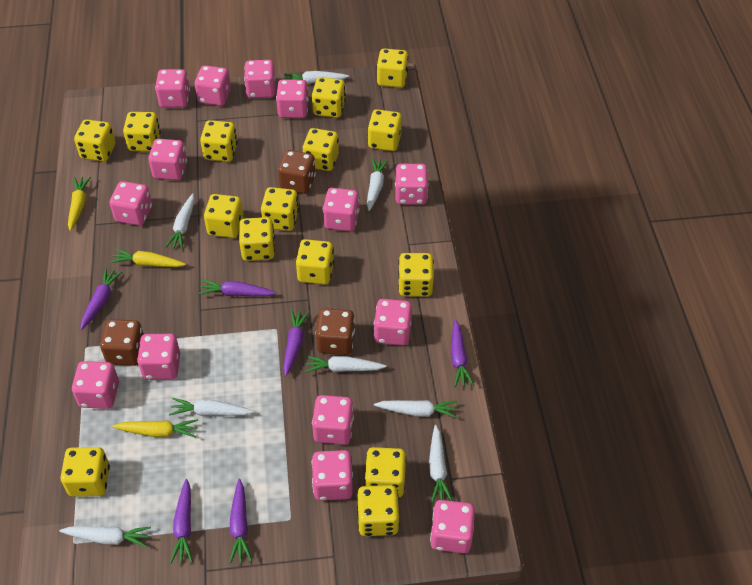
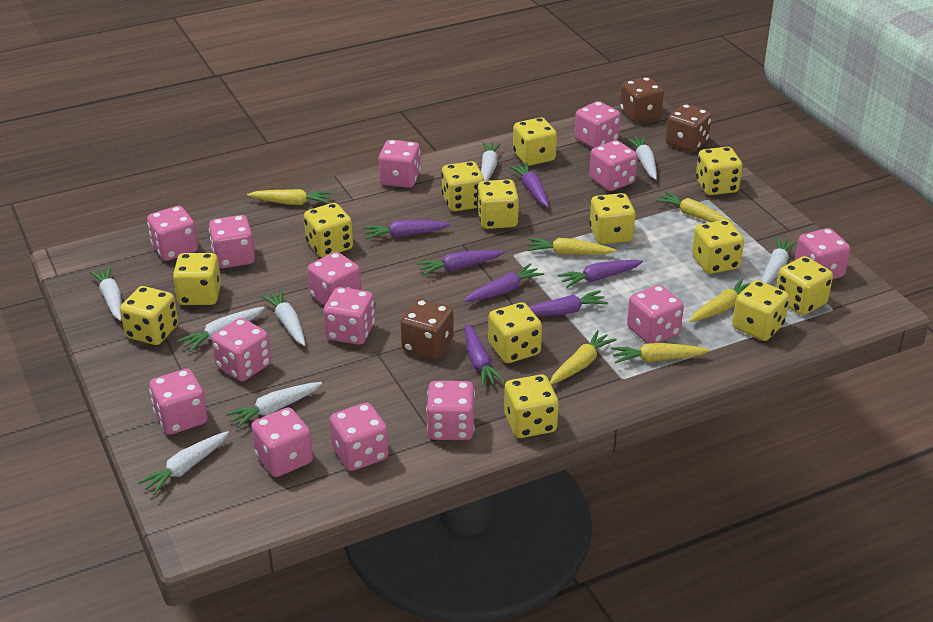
purple carrot: [80,268,123,330] [170,479,193,564] [198,280,276,296] [229,478,252,563] [283,309,309,376] [450,319,474,387] = 6 -> [364,220,451,239] [416,250,505,276] [464,263,544,302] [465,324,505,387] [509,162,549,207] [528,290,608,316] [557,260,643,288] = 7
yellow carrot: [68,177,91,231] [110,249,186,267] [112,419,198,438] = 3 -> [247,189,332,205] [527,238,617,255] [550,330,617,385] [611,343,710,363] [656,191,735,226] [689,278,751,322] = 6
yellow dice: [60,447,110,497] [74,120,116,162] [123,112,161,151] [200,120,237,162] [204,194,243,238] [239,217,275,261] [261,187,299,231] [296,239,334,284] [303,128,339,171] [312,77,346,118] [357,485,399,536] [365,447,406,498] [368,109,402,151] [377,48,408,88] [398,253,434,297] = 15 -> [120,286,178,345] [173,253,221,305] [304,203,353,257] [441,161,484,211] [477,179,519,229] [488,302,542,363] [504,375,559,438] [513,118,557,166] [589,193,636,244] [692,220,744,274] [696,147,743,195] [732,280,789,341] [776,256,833,315] = 13

